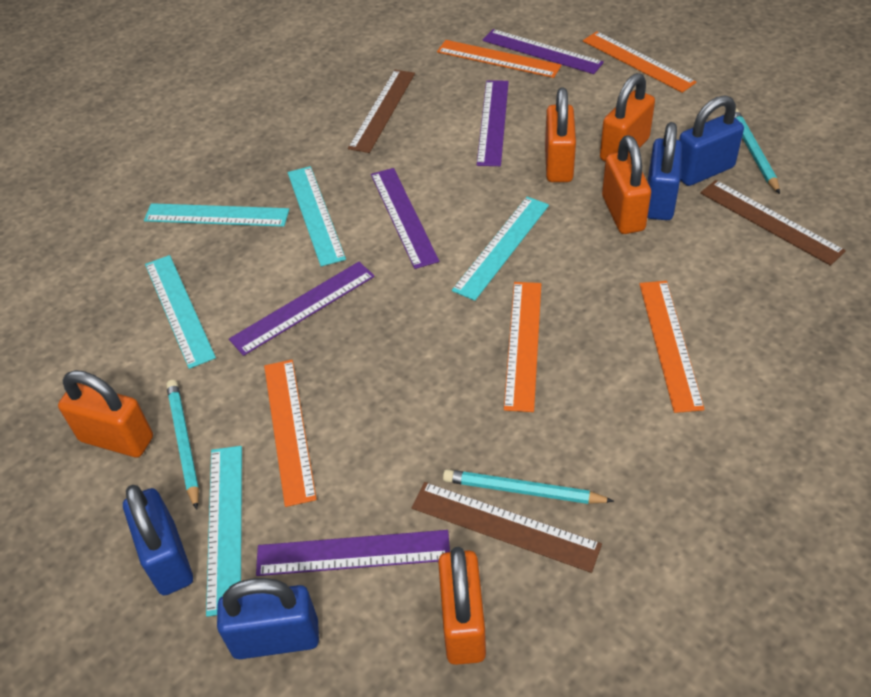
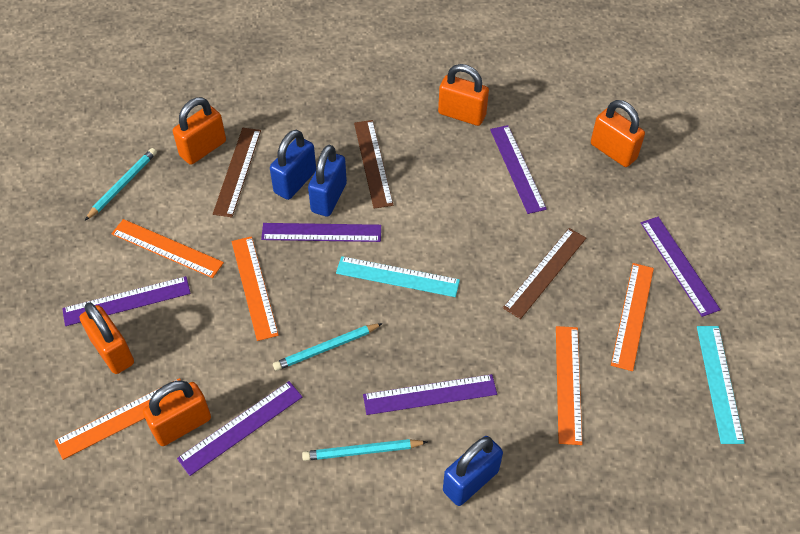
blue padlock: [123,485,193,595] [217,578,319,659] [647,122,682,220] [679,95,744,186] = 4 -> [270,129,316,200] [308,145,347,217] [443,436,503,506] = 3
purple ruler: [229,262,375,356] [256,530,450,576] [371,168,439,269] [477,80,509,166] [482,29,604,74] = 5 -> [62,276,191,326] [177,381,302,476] [261,223,381,242] [363,374,497,415] [490,125,547,214] [641,217,721,317] = 6
turquoise ruler: [144,203,289,227] [145,255,216,369] [206,446,242,617] [288,166,346,266] [452,197,549,301] = 5 -> [336,256,460,297] [697,326,744,444] = 2

